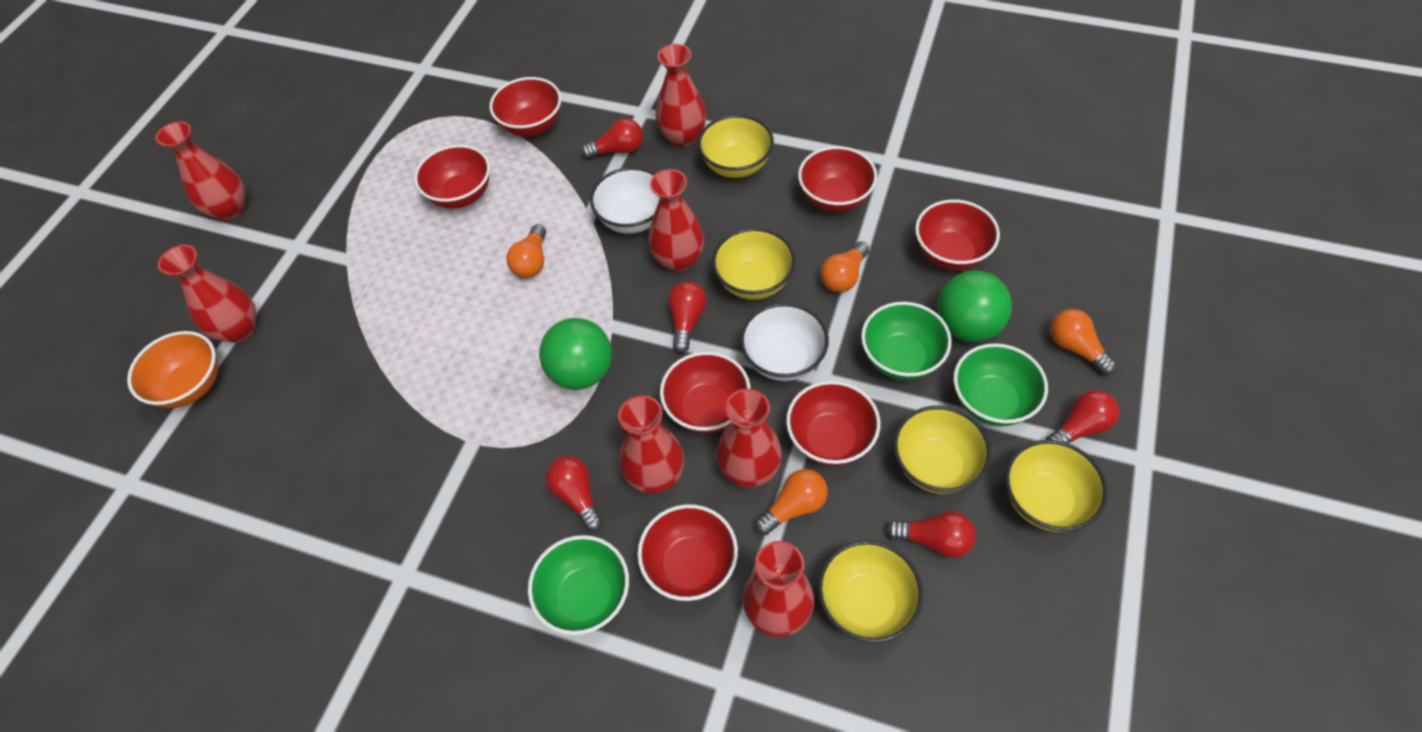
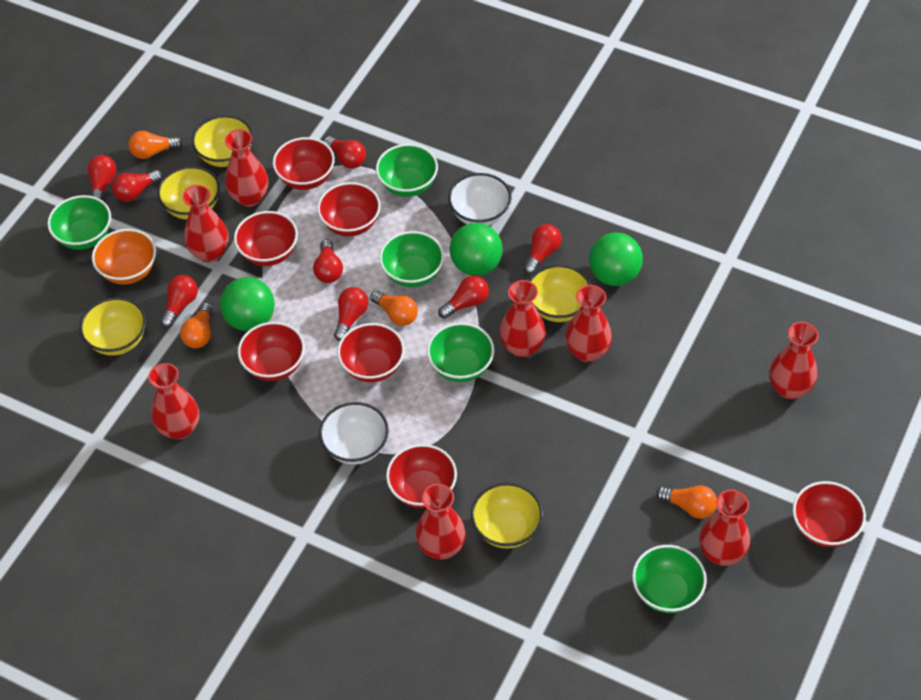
green ball: [539,318,612,390] [937,270,1012,342] = 2 -> [220,277,275,331] [450,223,503,276] [589,233,643,286] = 3
green bowl: [528,535,629,635] [861,302,952,380] [954,343,1048,426] = 3 -> [47,195,111,250] [376,144,438,197] [379,231,444,287] [427,323,494,382] [632,545,707,613] = 5
red light bulb: [546,456,603,532] [581,118,643,159] [668,281,707,353] [886,511,976,558] [1046,390,1119,443] = 5 -> [87,155,117,201] [112,169,162,202] [160,275,198,328] [313,239,343,283] [324,136,366,169] [334,287,368,341] [438,276,489,319] [524,224,562,274] = 8
red vase: [156,121,245,221] [158,245,256,343] [618,395,684,493] [648,169,704,272] [656,44,706,147] [717,389,782,487] [743,541,814,637] = 7 -> [148,363,199,440] [182,185,229,262] [225,129,268,207] [416,484,466,560] [499,280,546,358] [565,285,612,362] [699,490,750,566] [769,322,818,399] = 8

